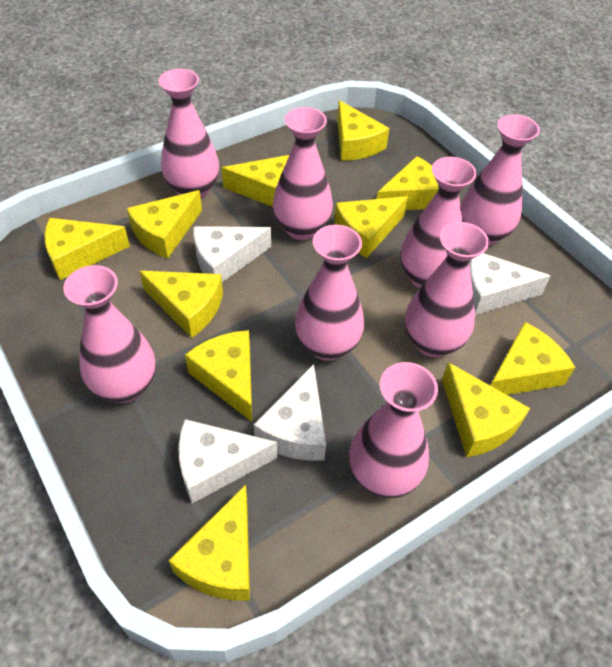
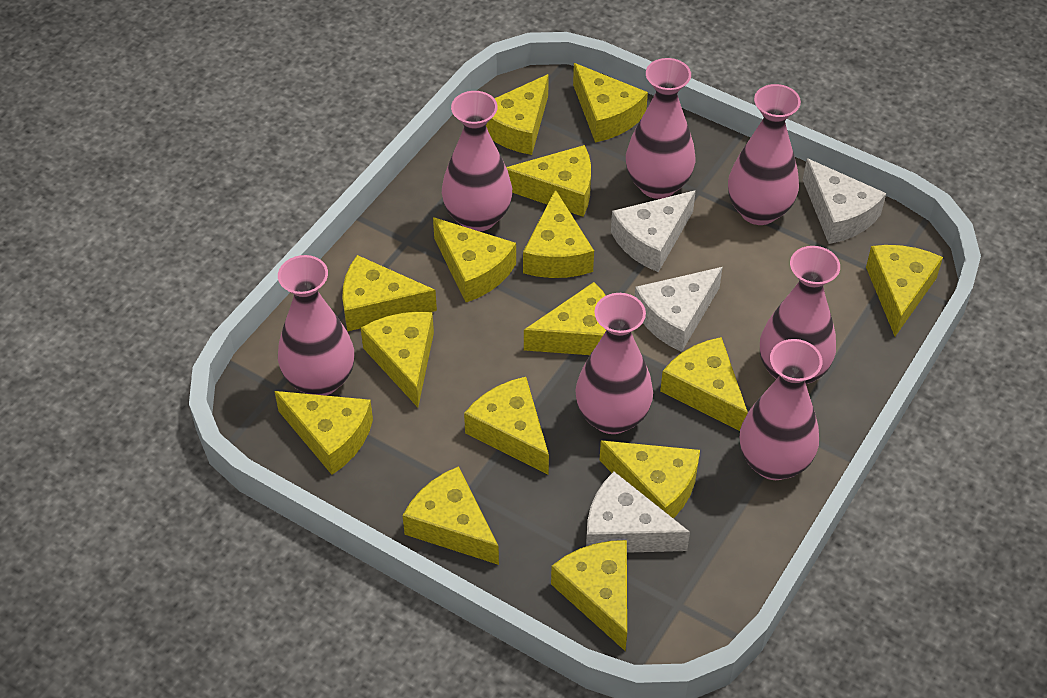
pink vase: [63,265,156,403] [159,69,219,199] [273,107,333,240] [295,224,364,361] [349,362,438,498] [401,157,477,289] [405,222,489,357] [461,114,540,246] = 8 -> [278,255,354,396] [442,91,512,232] [575,293,653,434] [626,58,695,199] [728,84,801,225] [740,339,822,480] [760,246,840,384] = 7
yellow cheese: [44,218,130,280] [127,190,202,258] [139,271,223,338] [168,485,250,601] [185,330,252,422] [222,155,289,207] [334,196,408,258] [337,100,390,161] [377,156,439,210] [442,362,530,457] [490,322,576,395] = 11 -> [274,391,373,475] [343,255,437,331] [361,312,434,407] [403,466,499,565] [433,217,516,302] [464,377,549,475] [486,74,549,155] [506,145,591,217] [523,189,594,278] [524,282,606,355] [551,540,627,651] [573,63,648,143] [600,441,700,518] [660,337,748,431] [866,245,943,336] = 15

